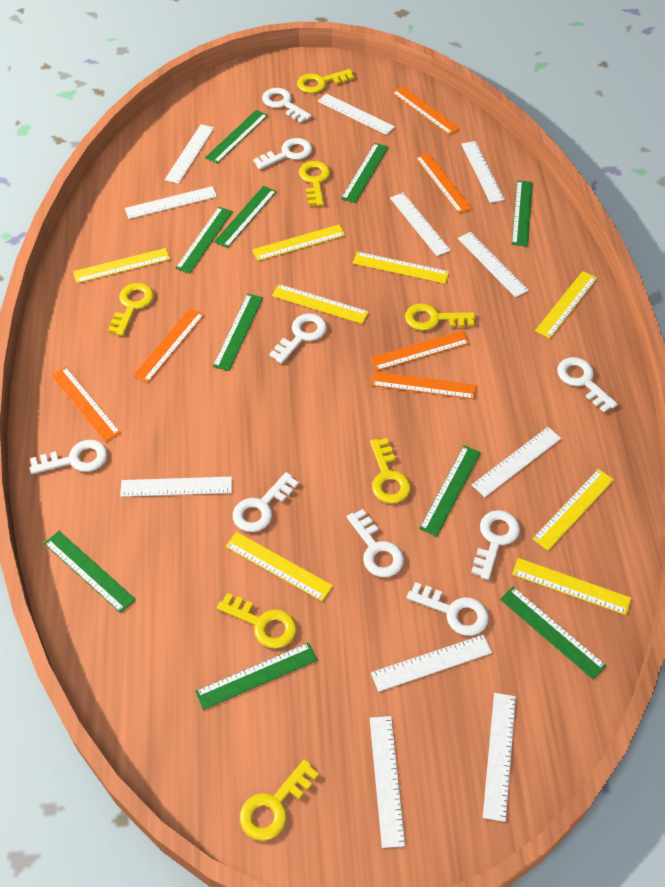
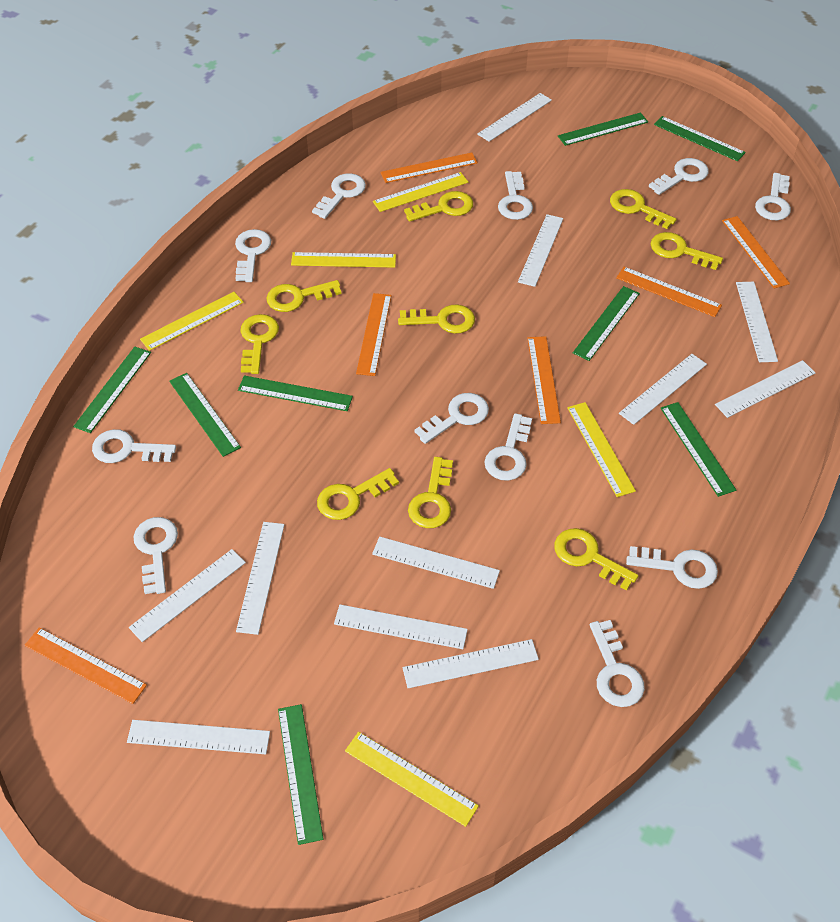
green ruler: [44,531,136,613] [176,207,233,273] [195,643,317,710] [205,110,268,164] [213,294,263,371] [214,186,277,248] [341,143,389,203] [419,446,481,537] [500,587,607,680] [512,180,533,246] = 10 -> [73,347,151,433] [169,373,241,457] [238,375,353,411] [278,704,323,845] [558,112,648,146] [573,286,640,361] [654,116,746,161] [661,402,736,497] = 8
white key: [30,440,107,474] [233,472,299,532] [253,138,312,170] [262,88,311,123] [269,313,327,364] [347,509,404,577] [407,582,489,636] [471,510,520,580] [557,357,618,412] = 9 -> [92,429,176,463] [133,517,178,594] [235,229,271,282] [312,173,366,219] [414,393,489,444] [484,413,532,481] [498,171,533,220] [590,620,645,707] [626,546,718,589] [649,158,709,195] [755,173,791,220] = 11
yellow key: [108,283,154,336] [217,593,296,648] [240,759,319,841] [297,69,354,93] [299,161,330,206] [370,438,411,504] [405,303,475,331] = 7 -> [240,314,279,374] [266,280,342,312] [317,468,399,520] [398,305,475,333] [404,191,473,222] [408,457,453,528] [554,528,638,591] [610,189,677,229] [651,232,723,270] = 9
yellow ruler: [73,248,170,283] [225,532,333,601] [252,224,345,261] [272,284,369,324] [353,252,449,284] [512,558,631,615] [533,469,614,551] [535,271,597,338] = 8 -> [140,292,244,351] [291,252,396,268] [345,732,479,827] [373,172,468,212] [567,402,636,497] = 5

